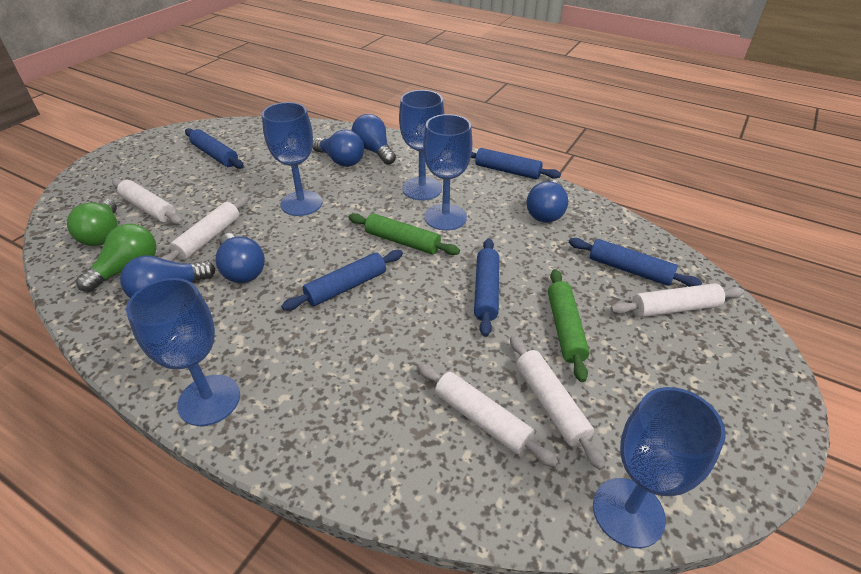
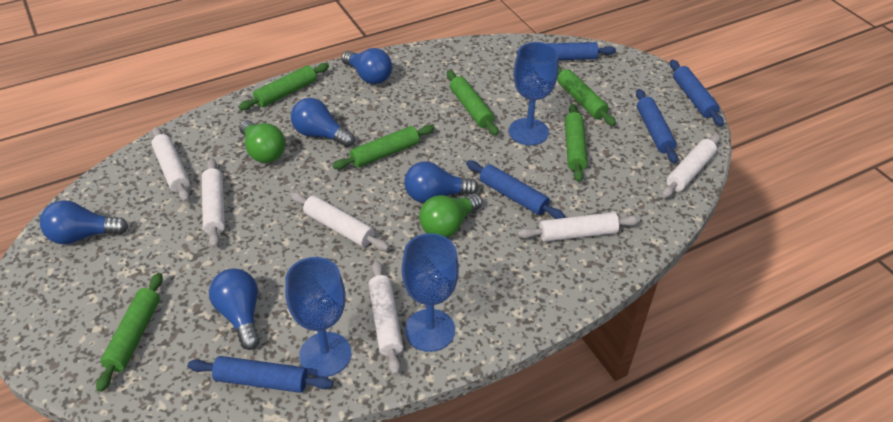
blue goblet: [126,278,240,426] [262,102,322,216] [399,90,444,201] [423,114,472,231] [593,387,726,548] = 5 -> [285,257,351,377] [402,233,459,352] [509,42,559,145] = 3
green rolling pin: [349,213,460,255] [548,269,589,382] = 2 -> [96,273,163,392] [239,63,329,110] [333,125,435,169] [447,70,499,136] [557,66,616,126] [565,104,587,182] = 6
white rolling pin: [112,179,183,225] [161,196,249,262] [418,363,559,467] [510,335,606,470] [610,283,745,317] = 5 -> [151,127,190,202] [202,158,225,248] [290,192,389,251] [368,261,403,375] [518,212,640,242] [662,134,720,198] = 6

